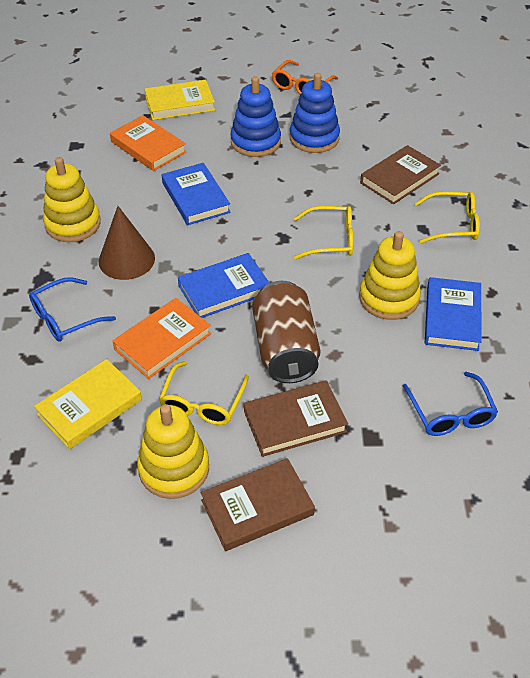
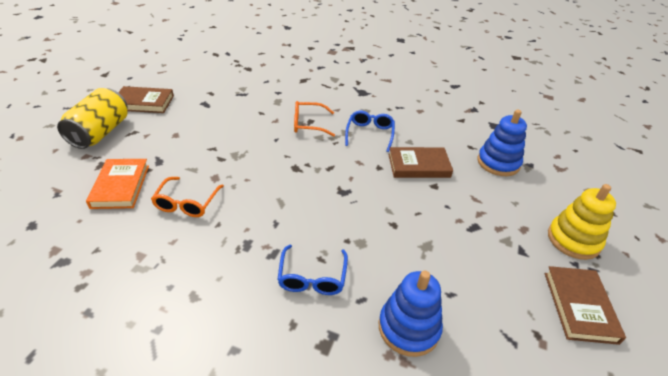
blue book: [162,163,231,225] [178,253,269,318] [425,277,482,351] = 3 -> none = 0
brown can: [252,281,321,383] = 1 -> none = 0
brown cone: [99,206,155,280] = 1 -> none = 0
orange book: [110,115,186,171] [113,298,211,379] = 2 -> [86,159,149,209] = 1
orange glasses: [272,60,338,95] = 1 -> [151,177,224,217] [294,101,335,137] = 2
yellow book: [34,359,142,449] [145,80,215,120] = 2 -> none = 0
yellow can: none = 0 -> [57,88,128,149] = 1
yellow glasses: [159,361,249,425] [294,206,354,259] [414,191,480,244] = 3 -> none = 0
yellow stacking toy: [43,157,101,242] [137,404,209,499] [359,231,421,320] = 3 -> [548,184,616,260] = 1

